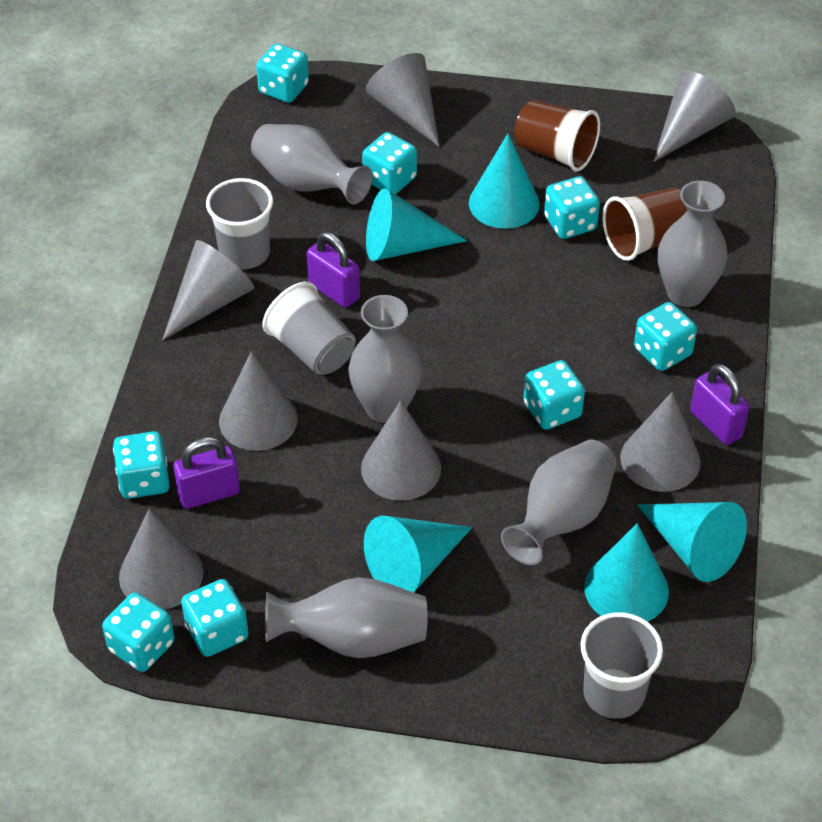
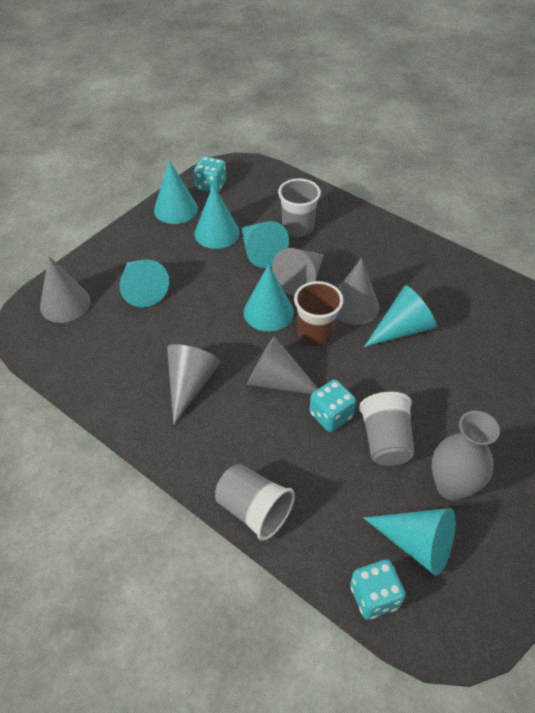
brown cup: [514,100,600,172] [602,188,687,261] = 2 -> [294,281,343,346] = 1
grey cone: [119,509,203,609] [162,240,254,340] [219,352,298,451] [361,400,441,501] [366,53,439,146] [620,392,701,492] [653,71,736,162] = 7 -> [40,256,91,323] [167,344,221,425] [247,336,318,394] [272,248,324,296] [337,258,379,325] = 5
grey vase: [251,124,373,204] [265,577,428,658] [348,295,422,423] [501,440,617,565] [658,181,727,307] = 5 -> [432,411,500,501] = 1
purple padlock: [173,437,240,509] [307,232,360,308] [690,364,749,445] = 3 -> none = 0
turquoise cone: [364,516,472,592] [366,188,467,261] [469,134,540,229] [584,524,669,622] [637,502,747,582] = 5 -> [120,259,169,308] [154,160,198,224] [194,184,240,249] [241,221,289,268] [243,264,294,331] [363,508,455,576] [364,286,436,347] = 7
turquoise dice: [102,592,175,672] [113,431,170,499] [181,579,249,657] [256,44,309,103] [362,132,417,194] [523,360,585,430] [544,176,600,239] [634,302,697,371] = 8 -> [194,156,226,193] [309,380,356,432] [350,559,406,620] = 3

